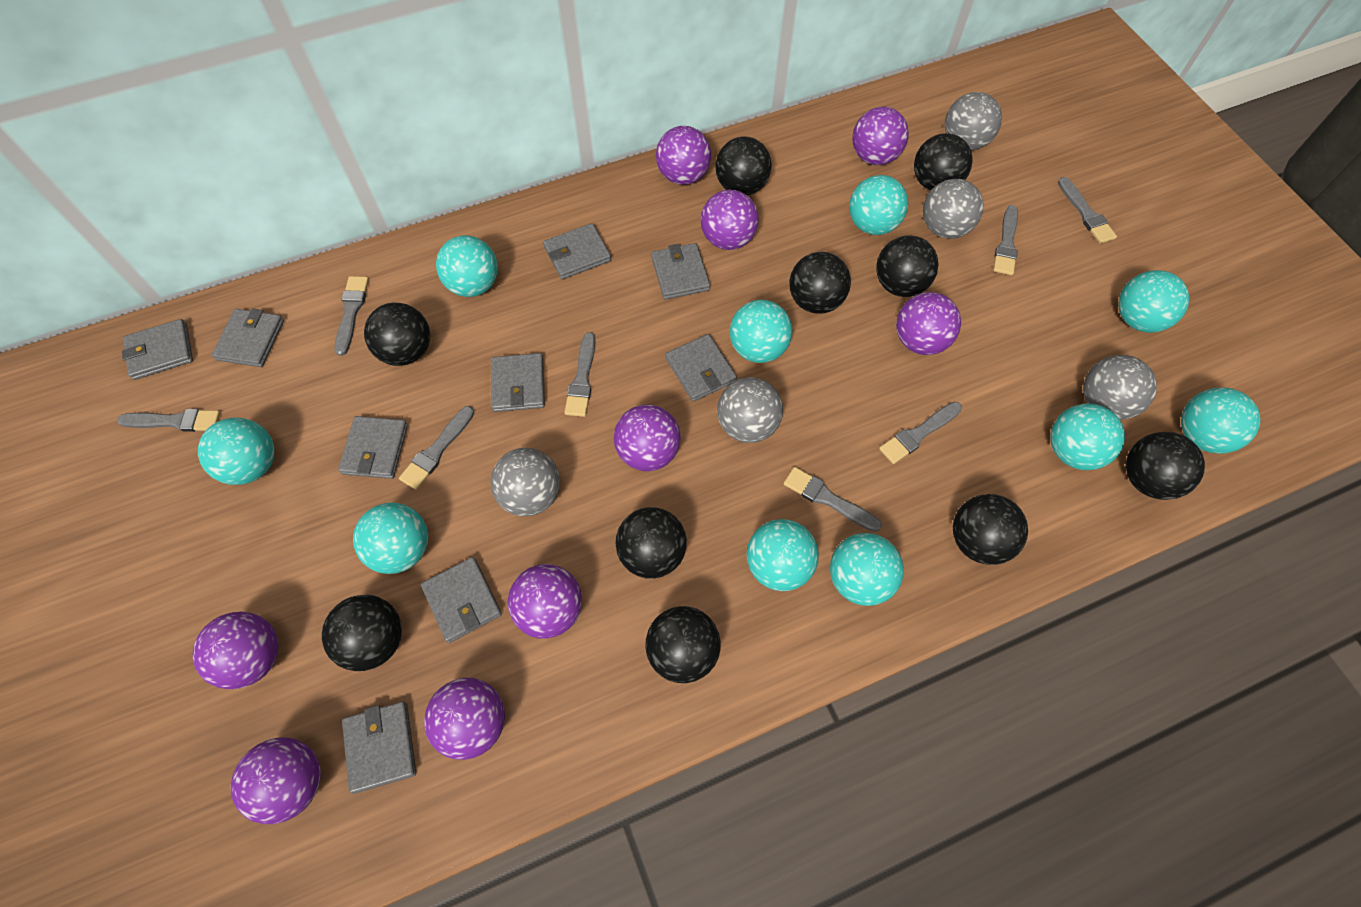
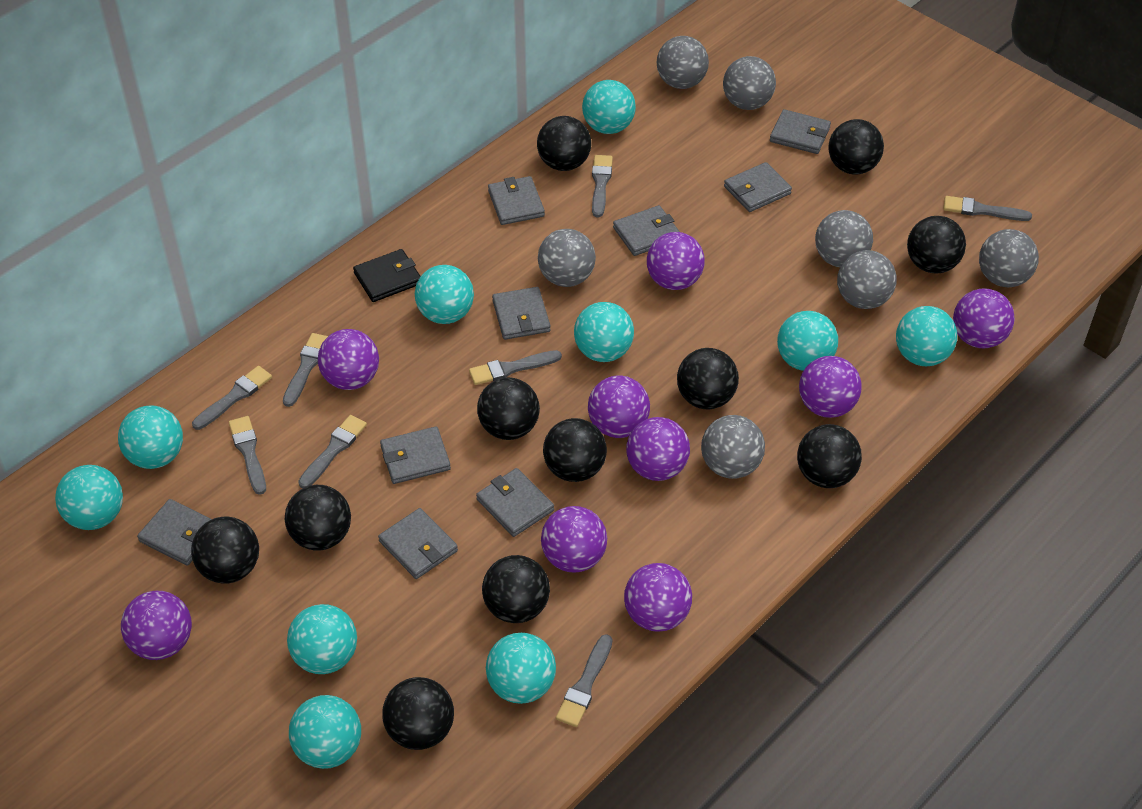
black ball: [322,595,402,671] [364,303,430,366] [616,507,687,579] [645,606,721,683] [715,136,771,195] [789,252,851,314] [876,236,939,297] [914,133,973,191] [953,494,1028,565] [1126,432,1205,500] = 10 -> [191,517,259,584] [285,485,351,551] [382,677,454,750] [477,377,540,440] [482,555,550,623] [537,116,591,171] [543,418,607,482] [677,348,739,409] [797,424,862,488] [828,119,884,175] [907,216,966,274] = 11
black wallet: none = 0 -> [353,249,420,302] = 1
grey ball: [490,448,560,516] [717,377,783,443] [923,179,984,239] [945,92,1002,150] [1083,355,1157,420] = 5 -> [538,229,596,287] [657,36,709,89] [701,415,765,479] [723,56,776,110] [815,210,873,267] [837,250,897,309] [979,229,1039,287] = 7

